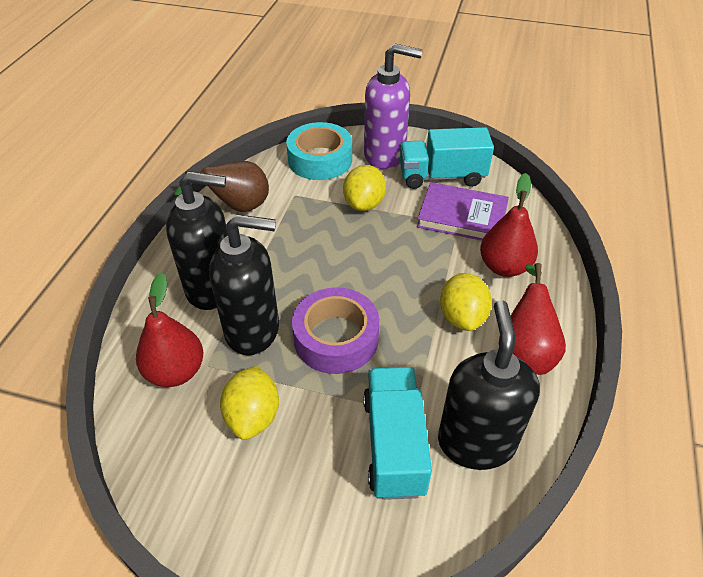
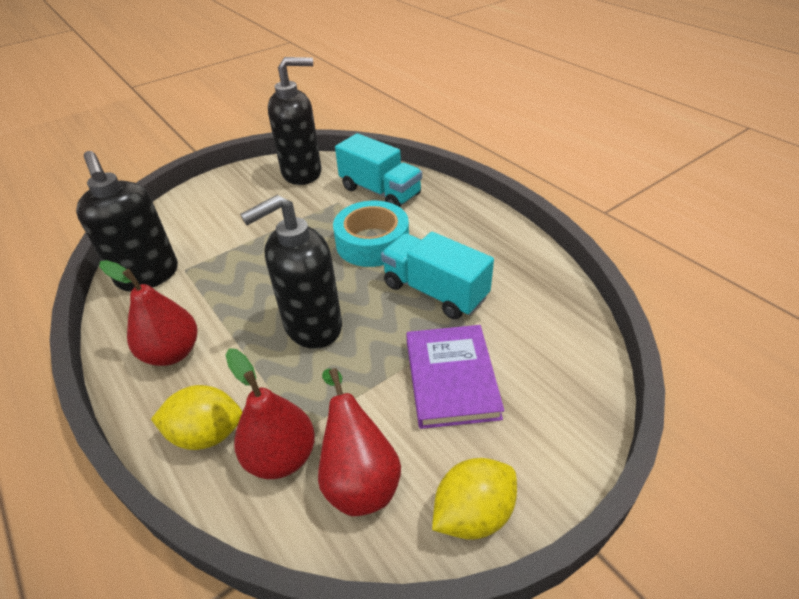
brown pear: [174,161,269,212] = 1 -> none = 0
purple soap dispenser: [364,44,423,169] = 1 -> none = 0
purple tape: [292,287,379,374] = 1 -> none = 0
yellow lemon: [220,366,279,440] [343,165,386,211] [440,273,492,331] = 3 -> [151,385,242,450] [432,458,517,540] = 2

